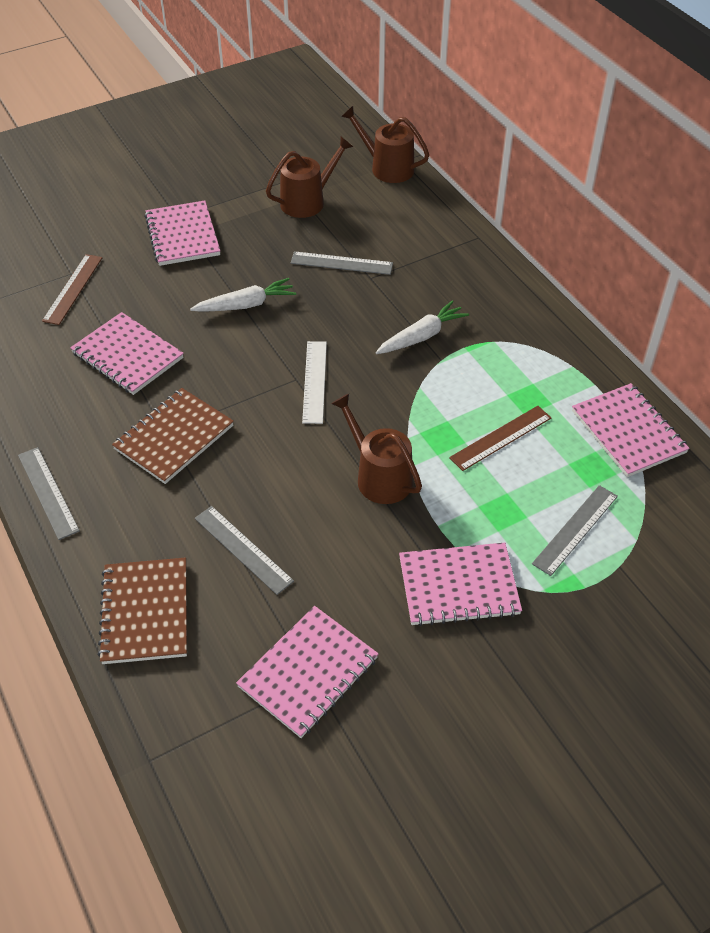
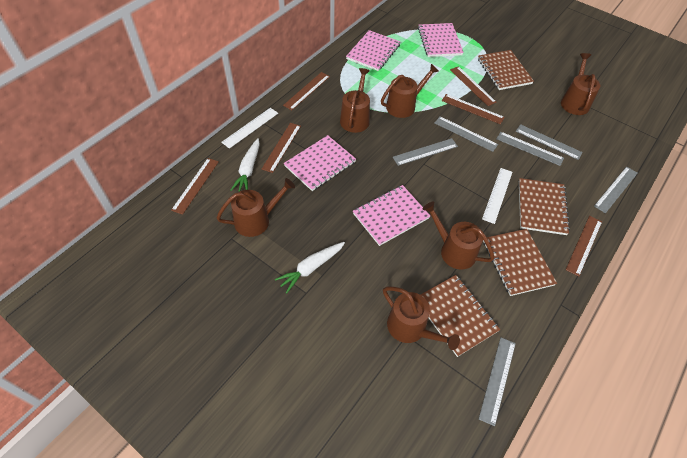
brown notebook: [97,558,187,664] [112,388,234,484] = 2 -> [421,275,500,357] [478,50,534,90] [483,229,557,296] [519,178,570,235] = 4
brown ruler: [42,254,102,325] [449,406,552,471] = 2 -> [171,158,219,215] [262,123,301,173] [283,72,330,110] [442,94,505,124] [450,66,496,106] [566,216,602,276] = 6
brown watering can: [266,136,353,218] [331,394,422,504] [341,106,429,183] = 3 -> [217,178,295,237] [340,68,370,133] [381,64,439,118] [383,286,460,350] [423,201,495,270] [561,53,600,115] = 6
grey ruler: [18,447,80,540] [195,506,294,595] [291,251,393,275] [532,485,618,576] = 4 -> [393,138,458,166] [435,116,498,152] [479,338,516,426] [496,132,564,166] [516,124,583,160] [594,166,638,213] = 6
pink notebook: [70,312,184,395] [144,200,220,266] [236,606,379,738] [399,543,522,626] [572,383,690,477] = 5 -> [284,135,356,191] [346,30,400,71] [353,185,430,246] [418,23,464,57] = 4
white ruler: [302,341,327,424] = 1 -> [221,108,278,149] [482,168,513,224] = 2

